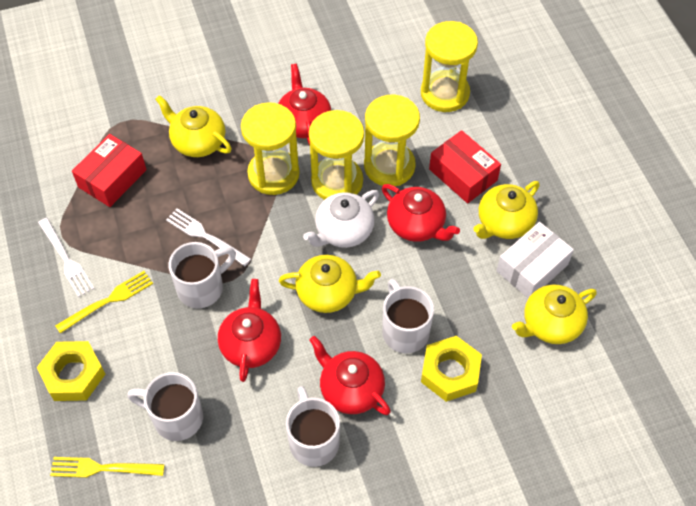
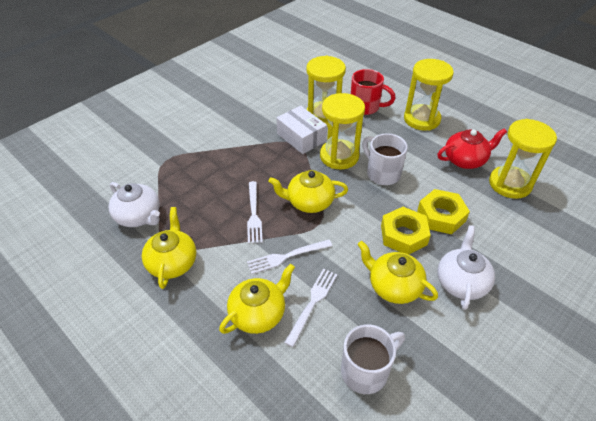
red box: [72,134,147,207] [429,130,501,203] = 2 -> none = 0
red mug: none = 0 -> [351,69,396,115] = 1
red teapot: [218,279,281,382] [278,64,331,146] [309,336,391,415] [382,184,460,242] = 4 -> [438,128,507,169] = 1
white fork: [38,218,94,297] [166,208,251,266] = 2 -> [247,181,263,244] [247,239,332,274] [284,269,337,347] = 3
white mug: [127,372,203,441] [169,242,236,308] [286,386,340,467] [382,279,434,353] = 4 -> [341,324,405,394] [362,133,408,185] = 2
white teapot: [303,190,379,248] = 1 -> [109,182,160,227] [437,225,495,310] = 2
yellow fork: [50,457,165,478] [55,271,153,334] = 2 -> none = 0

